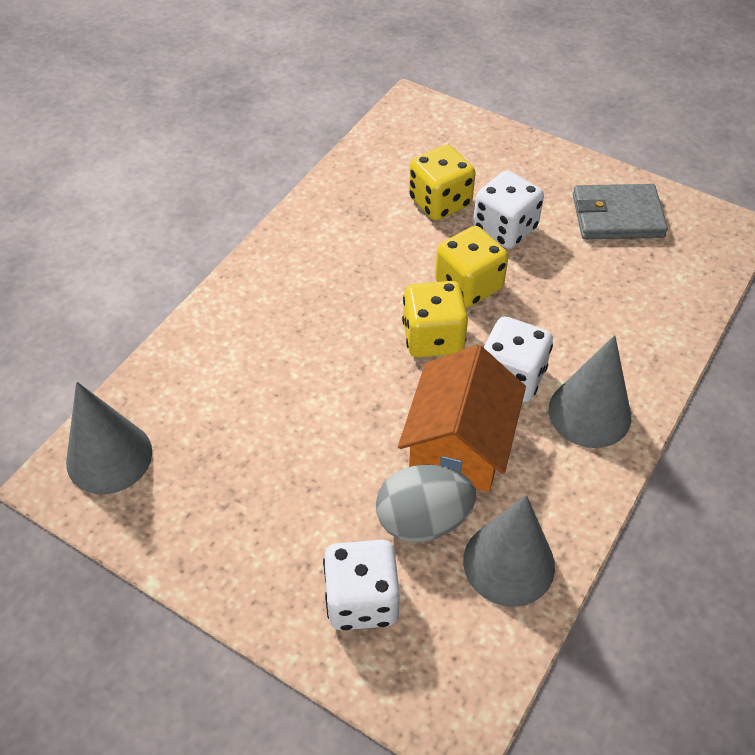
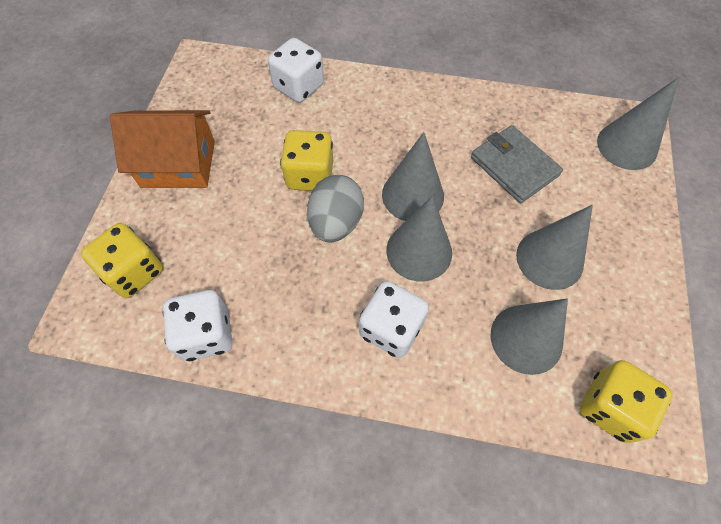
grey cone: [66,382,152,494] [463,495,555,607] [549,335,631,448] = 3 -> [382,132,444,221] [386,196,452,282] [490,298,568,375] [516,205,593,290] [597,77,679,170] = 5

